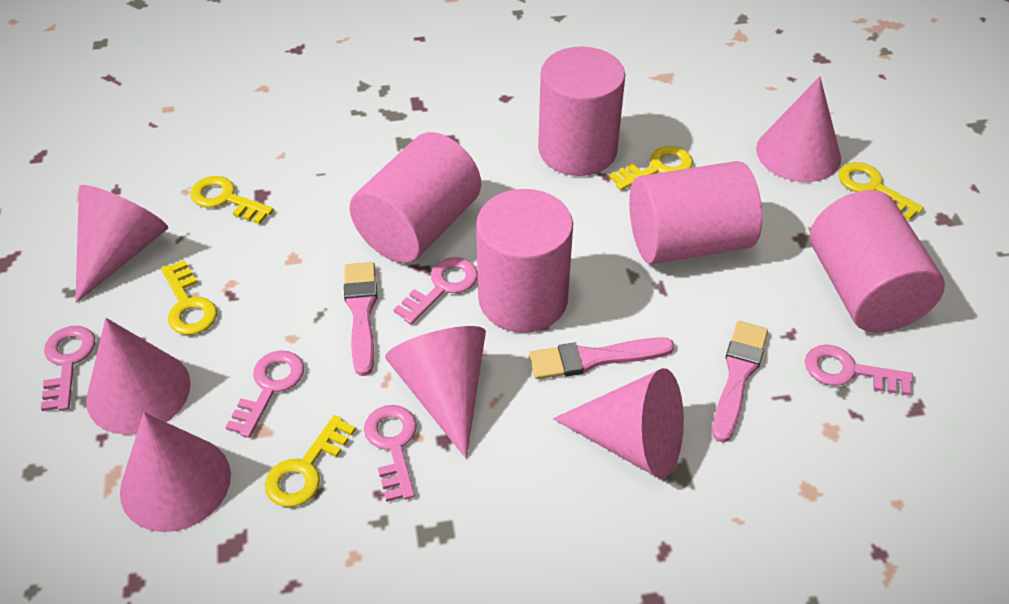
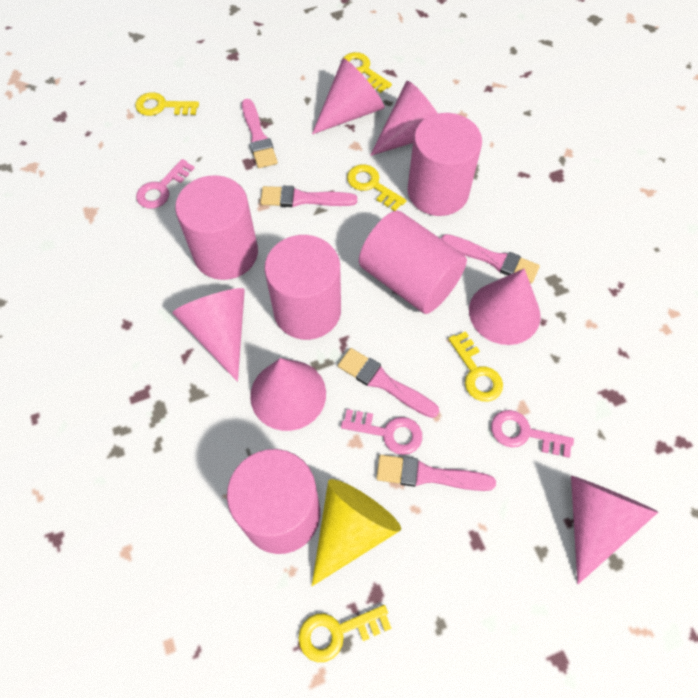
pink brush: [344,262,377,376] [529,337,674,379] [712,321,768,442] = 3 -> [242,99,278,168] [260,186,357,207] [338,348,439,418] [376,455,496,491] [441,234,540,284] = 5
pink key: [41,326,95,411] [226,350,304,438] [364,405,417,502] [394,257,478,325] [805,345,913,396] = 5 -> [136,159,195,209] [341,409,422,455] [491,410,574,458] = 3
yellow cone: none = 0 -> [312,479,401,586] = 1

